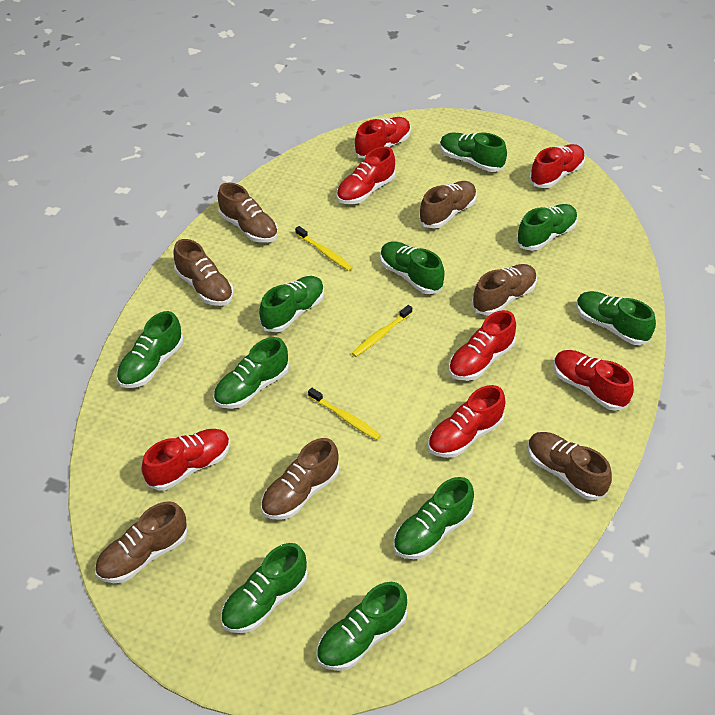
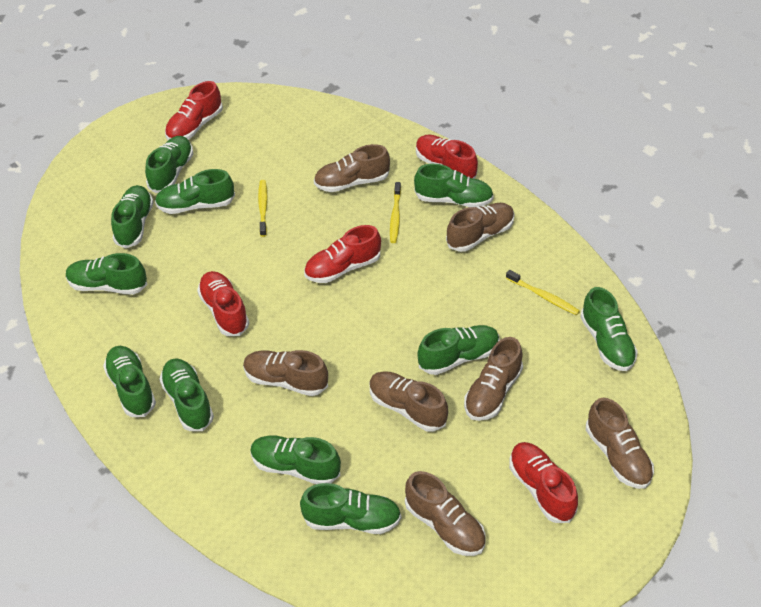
green shoe: [117,311,183,388] [213,337,289,409] [221,543,308,633] [259,276,324,332] [316,582,407,671] [380,241,445,294] [393,477,474,559] [440,132,507,172] [516,204,578,251] [576,291,656,345] = 10 -> [66,253,147,295] [103,346,156,417] [111,185,154,249] [145,136,193,193] [155,169,235,214] [160,358,214,431] [250,435,341,484] [300,483,401,534] [414,164,494,207] [417,325,500,375] [580,287,638,371] = 11
red shoe: [142,429,230,491] [337,146,396,204] [354,117,411,159] [428,385,506,458] [449,310,516,381] [529,144,585,188] [554,350,634,411] = 7 -> [165,81,223,140] [197,271,249,336] [304,225,381,283] [416,135,478,179] [509,442,578,523] = 5

